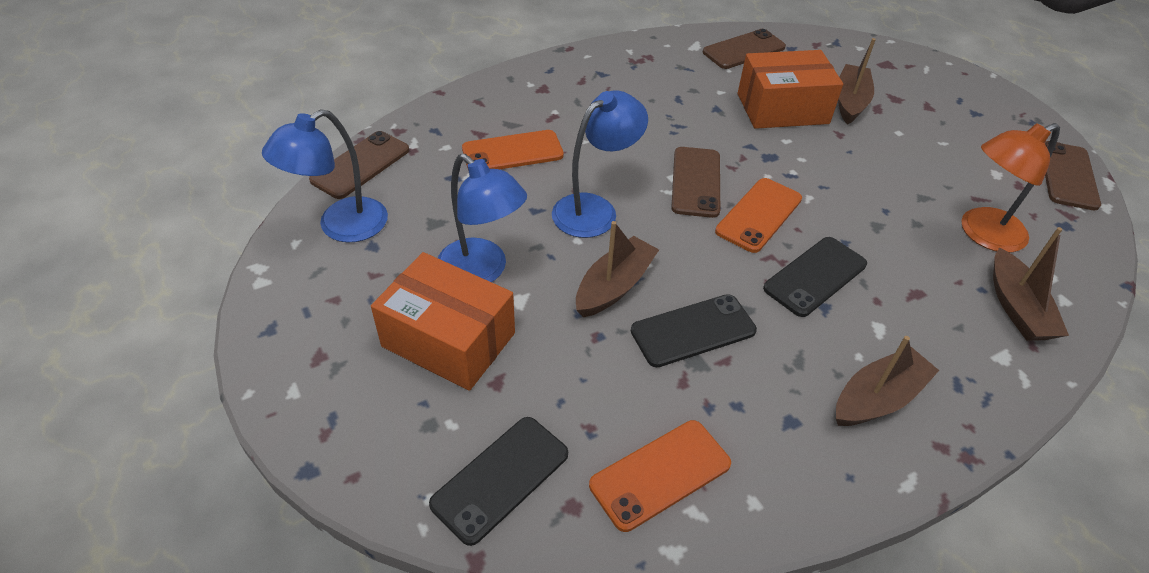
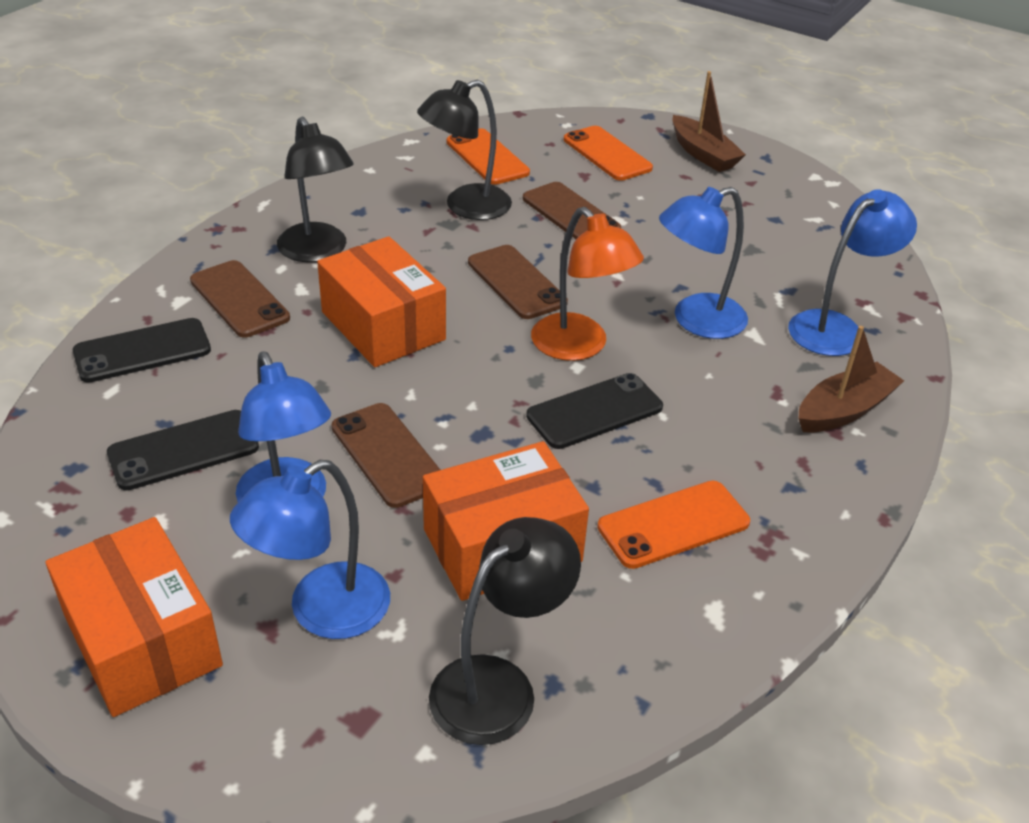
black lamp: none = 0 -> [277,117,354,262] [417,80,512,220] [429,517,581,745] = 3
blue lamp: [262,109,388,243] [438,154,527,282] [552,90,648,238] = 3 -> [230,460,390,639] [236,352,331,502] [659,187,748,339] [788,189,917,356] = 4
brown boat: [576,221,659,317] [836,336,939,426] [838,38,876,125] [993,227,1069,341] = 4 -> [672,71,746,172] [798,326,904,433] = 2
orange box: [371,252,515,391] [738,50,843,129] = 2 -> [46,517,223,717] [317,236,446,367] [423,441,589,601] = 3

